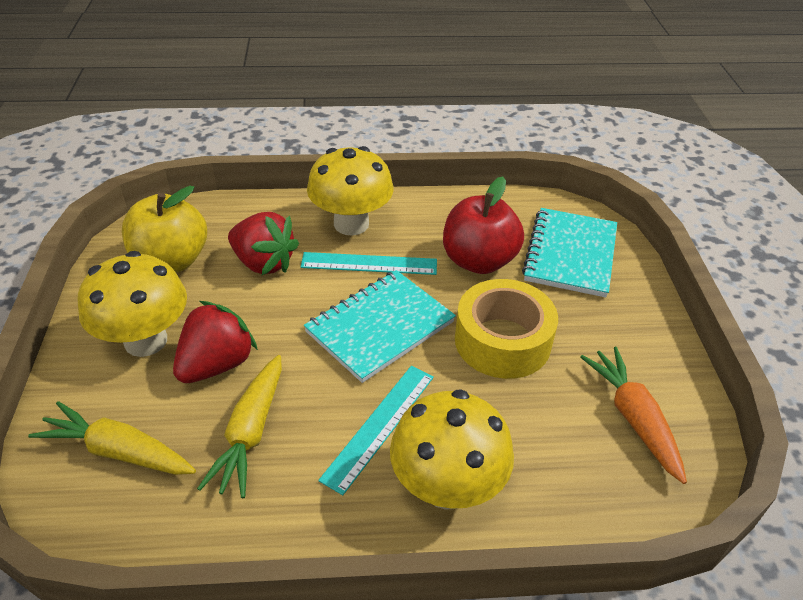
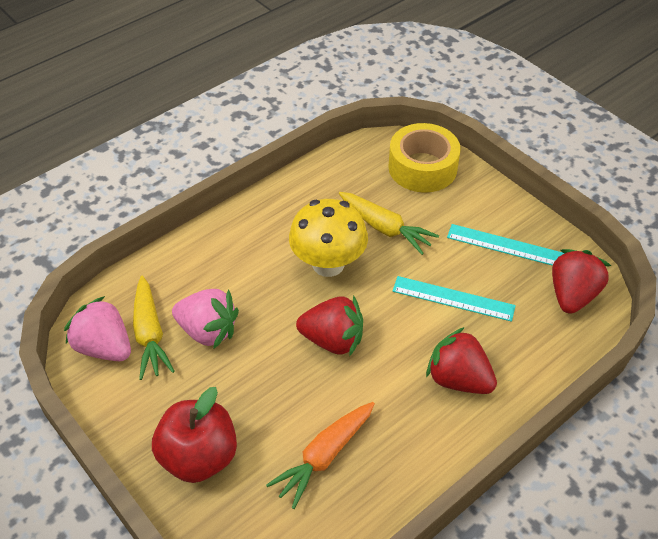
pink strawberry: none = 0 -> [64,296,131,361] [172,289,239,349] = 2
red strawberry: [173,301,258,383] [228,212,299,275] = 2 -> [296,295,363,357] [426,327,497,394] [552,249,611,314] = 3
turquoise notebook: [304,270,456,383] [522,208,617,298] = 2 -> none = 0
yellow apple: [122,186,207,273] = 1 -> none = 0
yellow mushroom: [78,251,187,357] [307,146,393,235] [390,389,514,510] = 3 -> [289,199,368,277] = 1

